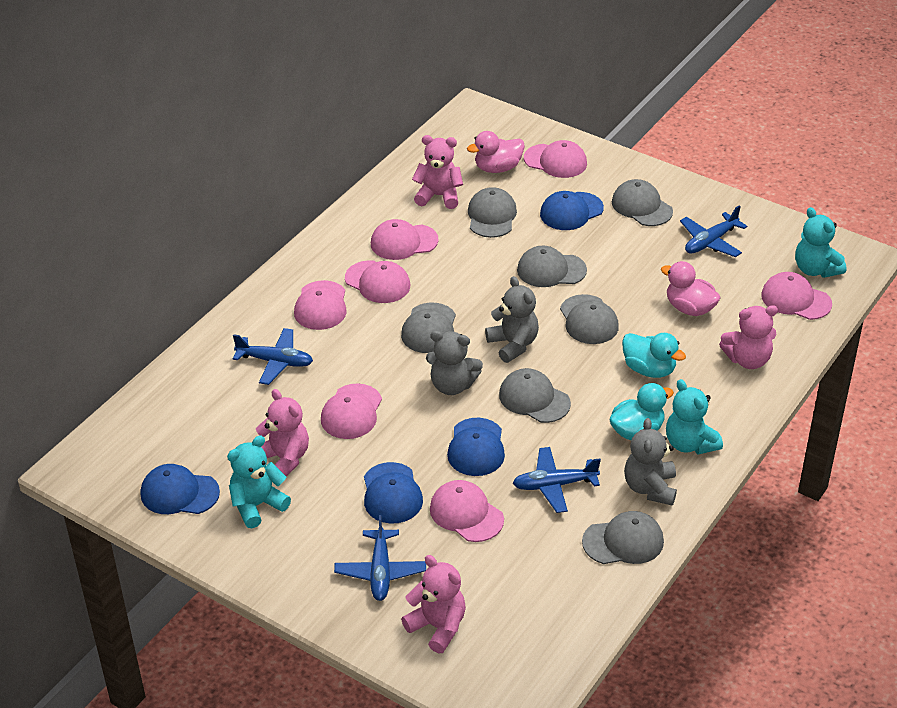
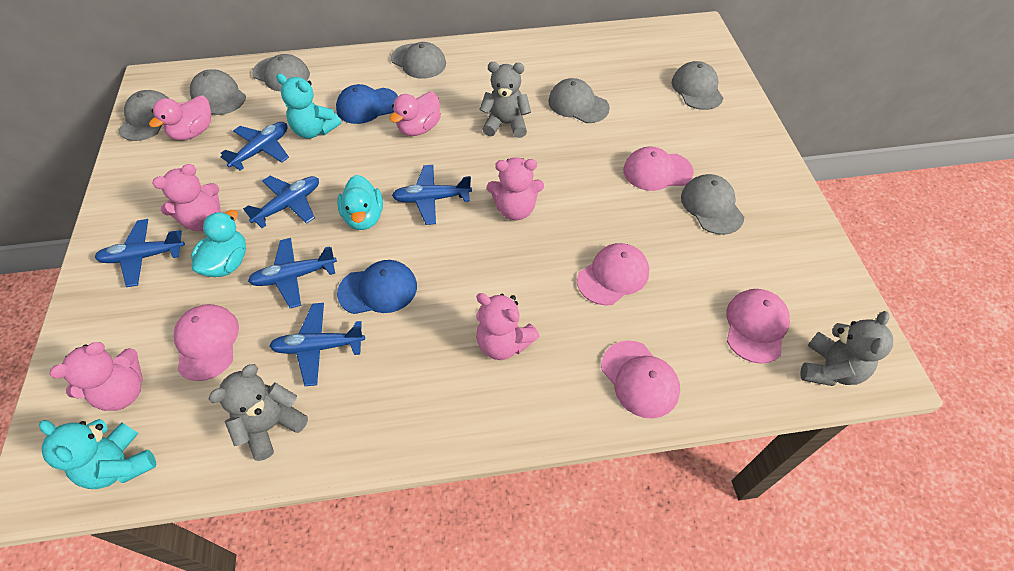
blue cap: [141,464,220,514] [364,462,423,524] [447,418,505,476] [540,191,604,230] = 4 -> [336,84,398,124] [337,260,417,314] = 2
blue plane: [233,328,313,385] [334,515,426,601] [513,447,601,513] [680,205,747,257] = 4 -> [95,219,185,287] [220,122,289,171] [243,176,319,228] [248,238,337,308] [269,303,365,386] [392,165,472,225] = 6
pink cap: [294,280,347,330] [321,383,382,439] [345,260,410,303] [371,219,439,260] [430,480,504,542] [524,140,587,178] [761,272,832,320] = 7 -> [174,304,239,381] [577,243,649,306] [601,341,680,419] [623,146,694,191] [726,289,790,364] = 5
turquoise teddy bear: [227,436,291,528] [666,379,723,455] [795,207,846,278] = 3 -> [39,419,156,489] [276,74,341,139] = 2

